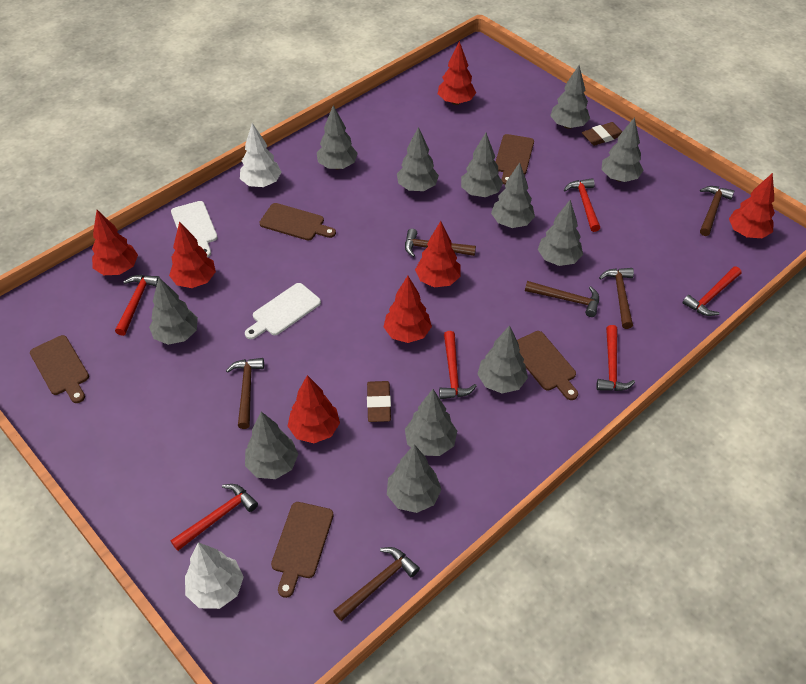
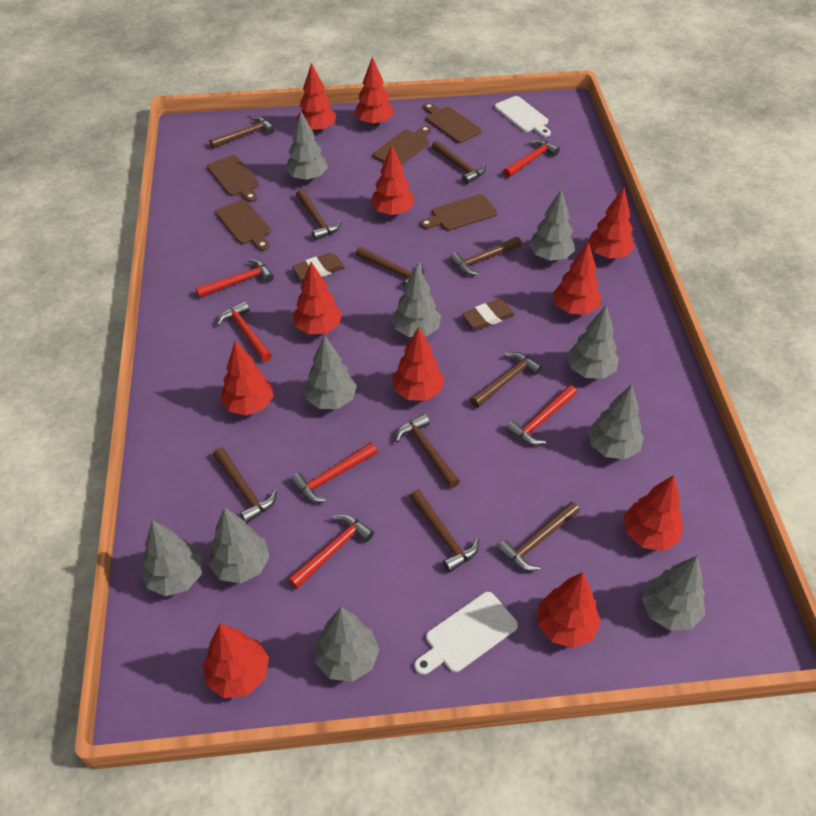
brown hammer: [226,358,264,429] [333,547,420,621] [405,229,476,257] [525,281,599,317] [599,268,634,329] [700,186,734,236] = 6 -> [209,116,275,148] [213,447,277,524] [296,189,342,240] [356,246,424,287] [395,414,460,488] [409,490,479,573] [432,140,486,184] [449,237,521,275] [470,352,542,408] [497,502,580,571] = 10
grey tree: [149,277,198,345] [245,412,298,479] [317,105,358,169] [387,444,442,513] [397,127,439,191] [405,389,457,456] [461,133,503,197] [477,325,528,394] [491,163,535,228] [538,200,583,266] [550,66,590,129] [601,117,643,182] = 12 -> [141,520,202,596] [208,507,270,584] [285,111,328,181] [304,335,357,409] [315,607,379,682] [392,265,441,337] [529,189,575,261] [567,306,619,379] [588,384,644,459] [641,556,705,631] = 10
red tree: [92,210,138,275] [169,221,216,288] [288,375,340,443] [384,276,432,343] [415,221,461,287] [438,41,476,105] [729,173,775,238] = 7 -> [203,623,269,698] [220,341,274,415] [293,262,342,334] [296,63,336,133] [354,57,394,126] [370,145,415,216] [392,327,444,401] [538,572,601,648] [553,242,601,315] [588,188,634,259] [624,475,684,551] = 11
white tree: [185,542,244,609] [240,123,281,187] = 2 -> none = 0

